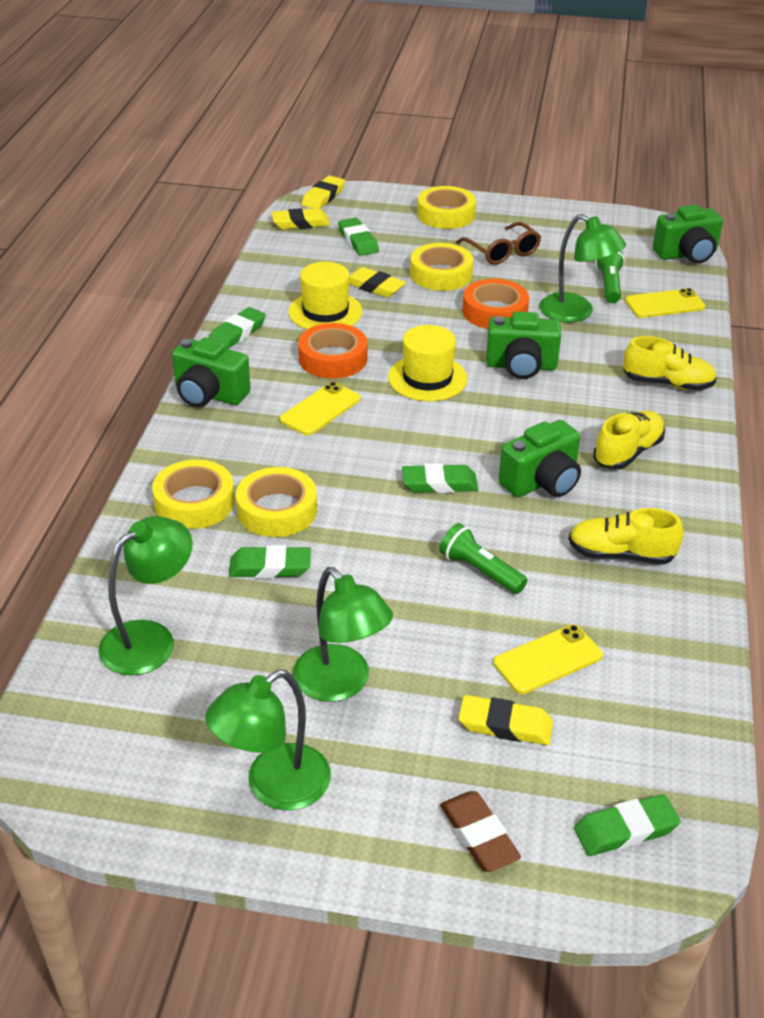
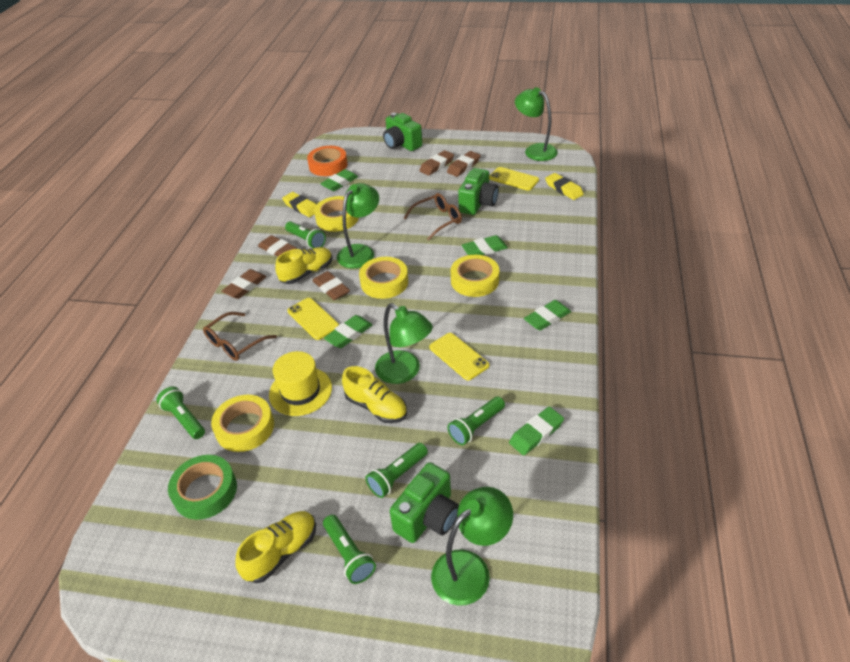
brown eraser: [440,791,521,872] = 1 -> [222,269,267,299] [258,235,297,257] [312,271,350,300] [419,150,454,176] [447,151,481,177] = 5
brown glasses: [456,222,541,265] = 1 -> [203,312,277,361] [404,193,462,241] = 2
green camera: [172,338,251,408] [486,311,561,379] [498,420,581,497] [652,205,723,264] = 4 -> [383,113,422,151] [390,462,459,543] [458,168,499,215] = 3
green flashlight: [439,523,527,594] [595,251,625,303] = 2 -> [157,386,205,439] [285,221,326,249] [323,515,376,584] [365,443,428,498] [448,397,505,445] = 5
green tape: none = 0 -> [168,455,237,520] = 1
orange tape: [298,323,368,379] [463,279,529,329] = 2 -> [307,146,348,176] = 1
yellow eraser: [271,208,330,229] [301,176,345,209] [349,267,406,298] [459,695,553,745] = 4 -> [282,192,316,217] [545,173,584,200] = 2
yellow hat: [289,262,363,329] [388,325,467,401] = 2 -> [269,351,332,416] = 1

